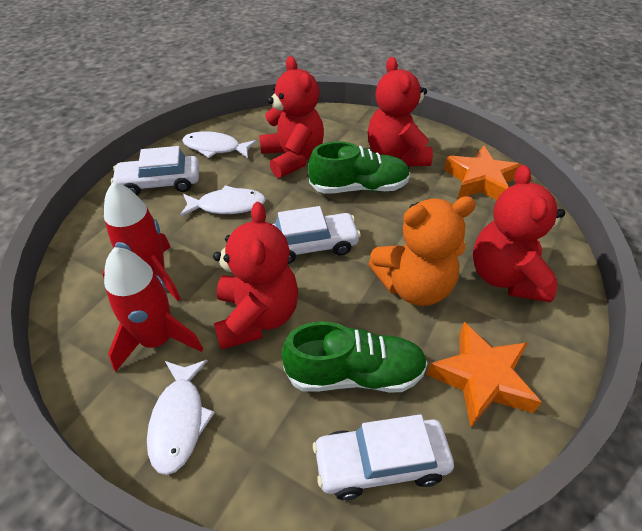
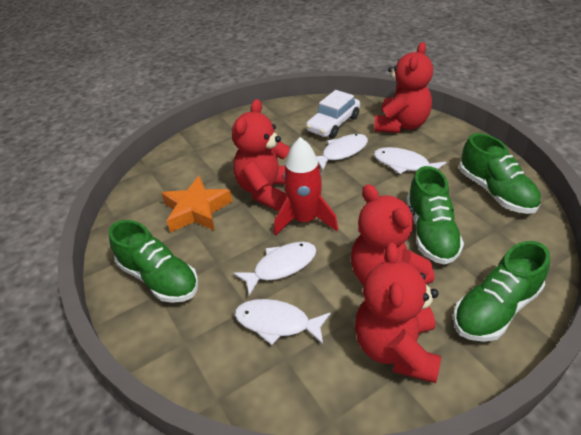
green shoe: [281,321,428,393] [308,142,411,194] = 2 -> [109,220,198,303] [406,166,464,265] [453,241,550,342] [459,133,541,214] = 4
orange star: [427,322,542,427] [444,145,522,200] = 2 -> [161,176,233,232] = 1
orange teddy bear: [368,196,476,306] = 1 -> none = 0
red rocket: [103,182,181,301] [104,247,203,372] = 2 -> [274,137,338,236] = 1
white car: [111,146,199,196] [273,206,361,264] [313,414,454,500] = 3 -> [306,90,360,138] = 1
white fish: [147,360,215,475] [180,185,266,217] [182,131,257,158] = 3 -> [233,242,316,296] [235,299,331,345] [316,134,368,170] [374,147,447,174] = 4

